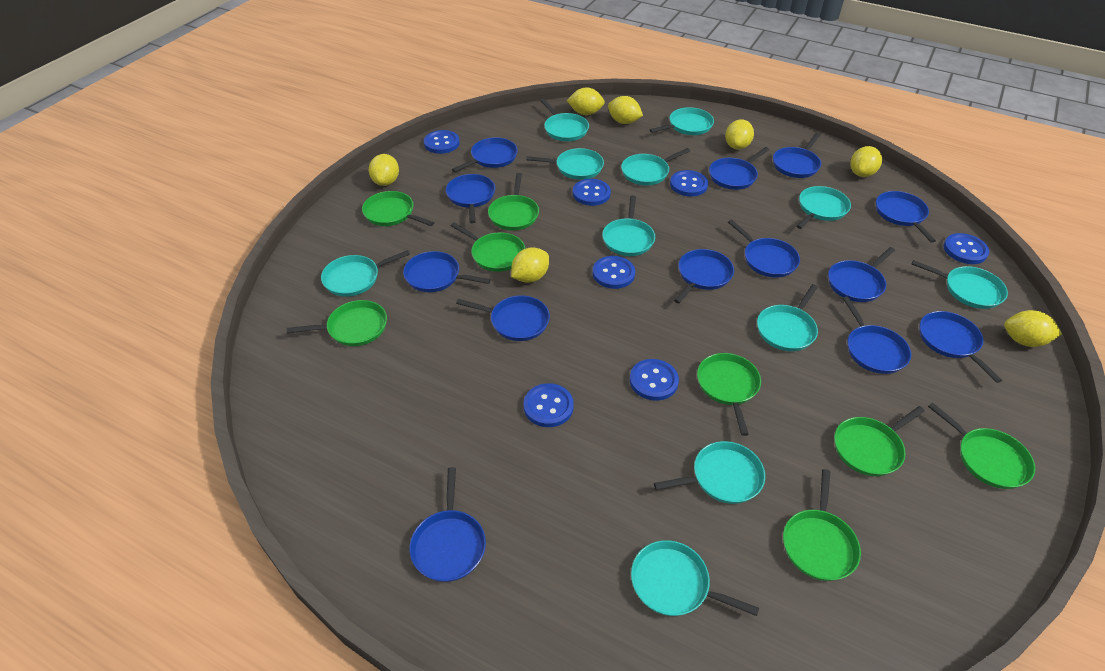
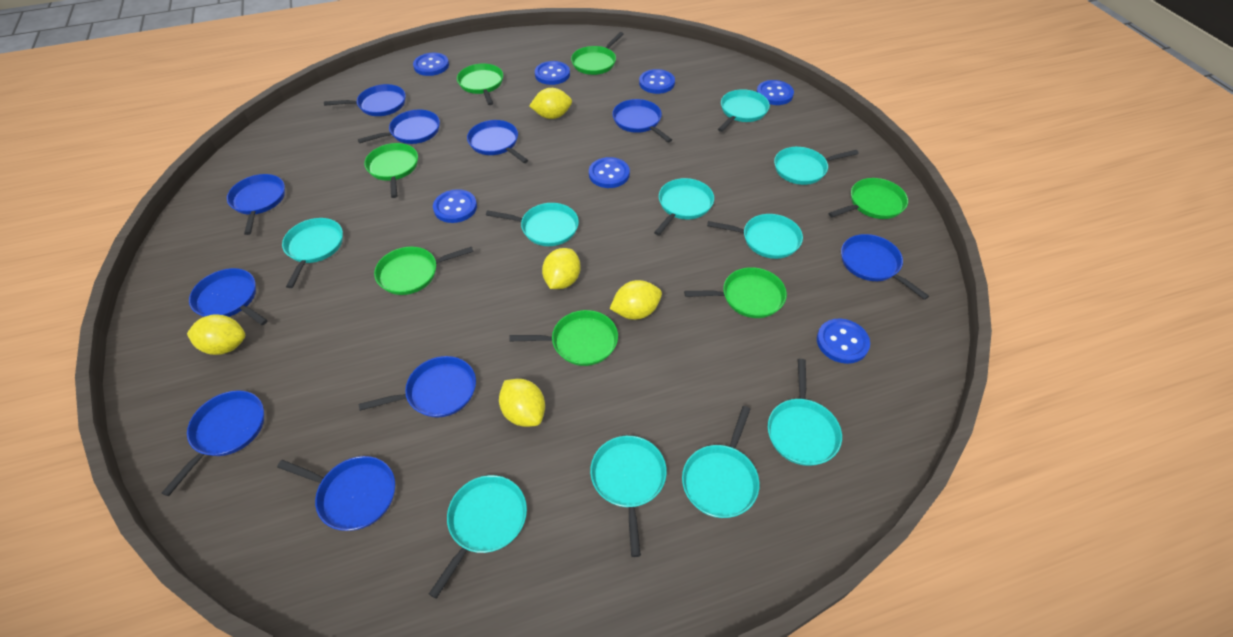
blue pan: [403,251,491,292] [410,467,486,582] [446,174,495,223] [452,138,518,172] [456,295,550,341] [674,249,734,303] [709,147,769,190] [728,219,800,278] [773,133,821,178] [828,247,895,302] [843,297,911,374] [876,191,936,243] [920,311,1002,383] = 13 -> [162,390,264,496] [189,268,268,325] [227,174,285,235] [277,456,395,531] [324,84,406,116] [358,109,440,144] [359,356,476,418] [467,120,528,163] [612,99,672,142] [841,234,929,300] = 10
green pan: [287,300,387,346] [362,191,434,226] [451,222,525,272] [488,173,539,230] [697,353,761,436] [783,469,861,581] [834,406,925,476] [928,402,1035,489] = 8 -> [364,143,418,198] [374,247,473,295] [457,63,503,105] [509,310,618,366] [571,32,624,75] [684,267,787,318] [829,178,908,219] = 7
turquoise pan: [321,250,410,297] [526,148,604,180] [540,98,589,141] [602,195,655,256] [621,148,690,185] [631,540,759,616] [650,107,714,135] [654,441,765,504] [757,284,818,351] [796,186,851,229] [912,260,1008,309] = 11 -> [282,218,343,288] [429,475,527,599] [486,203,579,246] [590,436,667,557] [654,178,714,235] [682,406,760,518] [707,214,803,259] [718,89,770,132] [768,359,842,466] [774,147,859,185] = 10
yellow lemon: [369,154,399,186] [511,247,549,283] [567,87,605,115] [608,96,643,124] [725,119,754,149] [850,146,882,177] [1004,310,1062,347] = 7 -> [187,314,245,355] [499,379,545,427] [530,88,572,119] [542,248,581,289] [610,280,662,320] = 5

